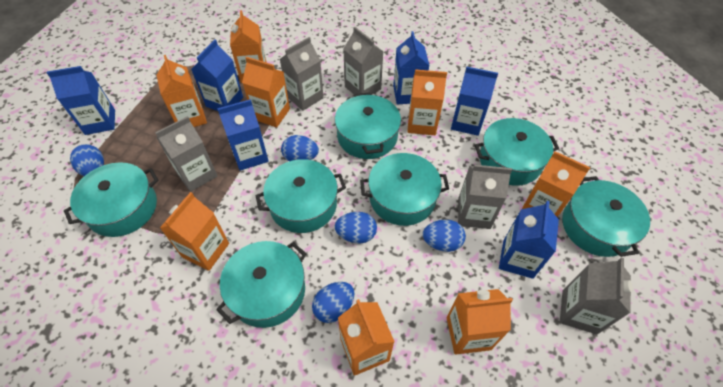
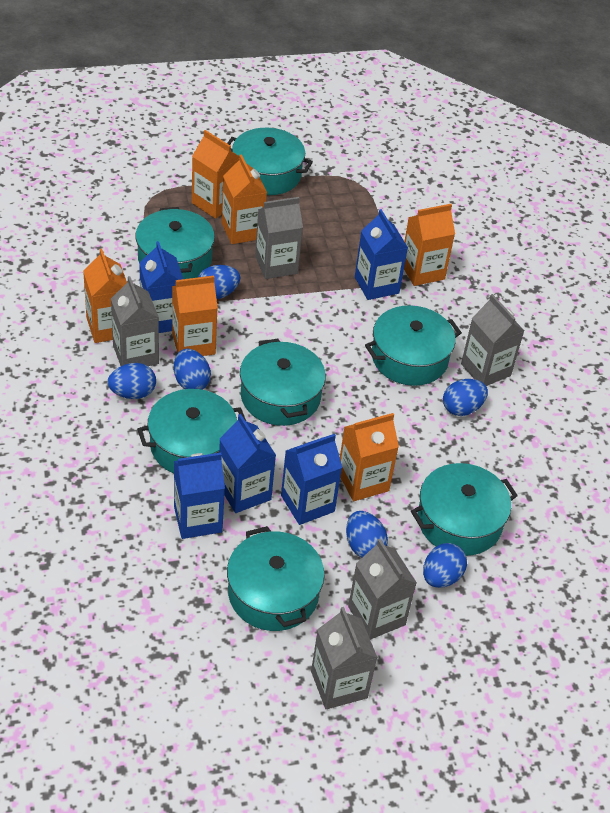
blue carton: [47,66,115,135] [191,39,243,111] [217,99,269,171] [393,31,430,104] [451,66,498,136] [499,201,559,279] = 6 -> [139,241,183,333] [174,453,225,539] [219,414,276,513] [281,434,342,525] [355,209,408,300] = 5
blue egg: [70,144,104,176] [281,135,319,161] [312,282,354,323] [335,212,377,243] [423,220,466,252] = 5 -> [108,363,156,399] [174,349,211,390] [198,265,240,299] [346,511,388,558] [423,543,467,588] [443,379,488,416] = 6
orange carton: [157,55,207,127] [160,192,229,271] [230,10,267,83] [242,57,290,127] [338,299,395,376] [407,69,447,135] [447,289,513,354] [522,151,590,217] = 8 -> [83,249,127,343] [172,276,218,356] [192,130,239,219] [221,154,267,244] [340,413,399,501] [404,204,455,286] = 6

